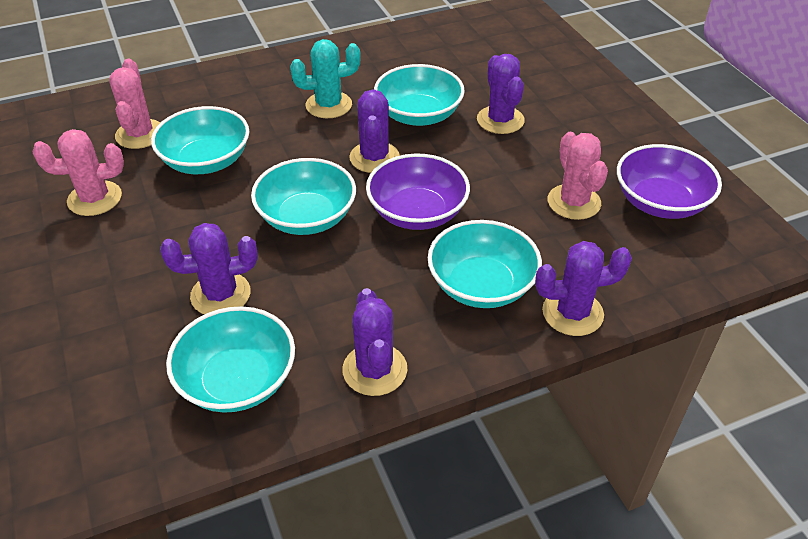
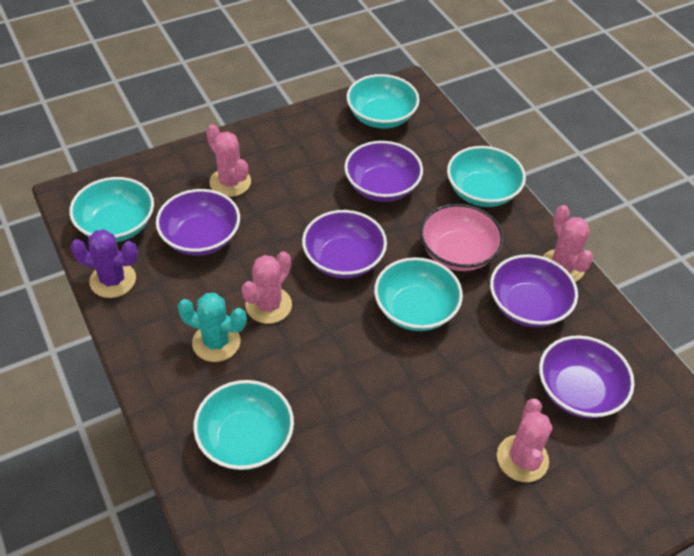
pink bowl: none = 0 -> [420,204,504,271] = 1
pink cactus: [32,129,124,216] [109,59,160,149] [548,132,608,220] = 3 -> [206,124,251,197] [242,251,292,324] [497,399,553,482] [543,205,593,282] = 4
purple bowl: [366,154,470,230] [617,144,722,219] = 2 -> [156,189,240,256] [302,210,387,278] [344,141,423,202] [490,254,578,327] [539,335,635,418] = 5
purple cactus: [160,223,258,314] [343,288,407,396] [349,89,400,173] [477,54,525,134] [535,241,632,336] = 5 -> [70,229,138,298] = 1

